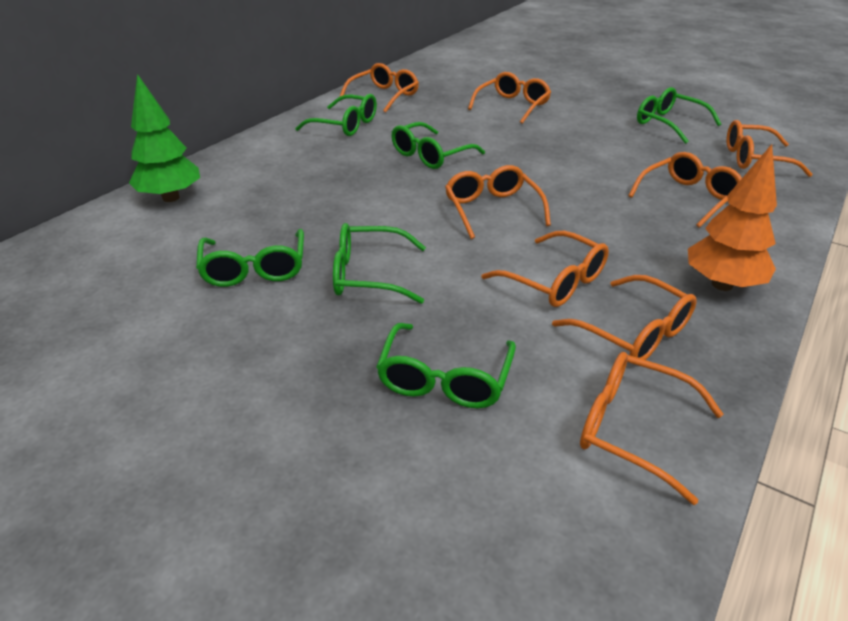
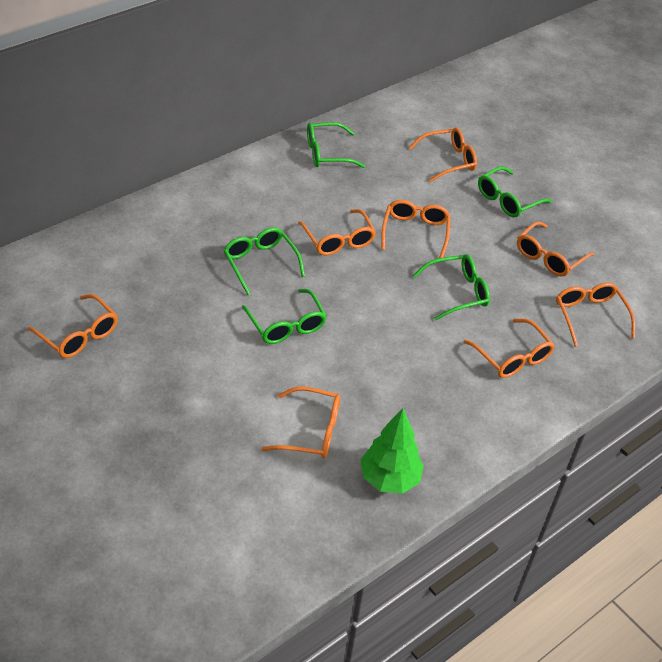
green glasses: [196,229,304,287] [295,94,377,136] [333,223,426,304] [376,323,516,408] [391,122,485,169] [637,87,721,144] = 6 -> [223,227,305,295] [242,289,327,344] [307,122,365,168] [413,254,490,320] [478,167,552,217] = 5
orange tree: [688,144,777,291] = 1 -> none = 0

